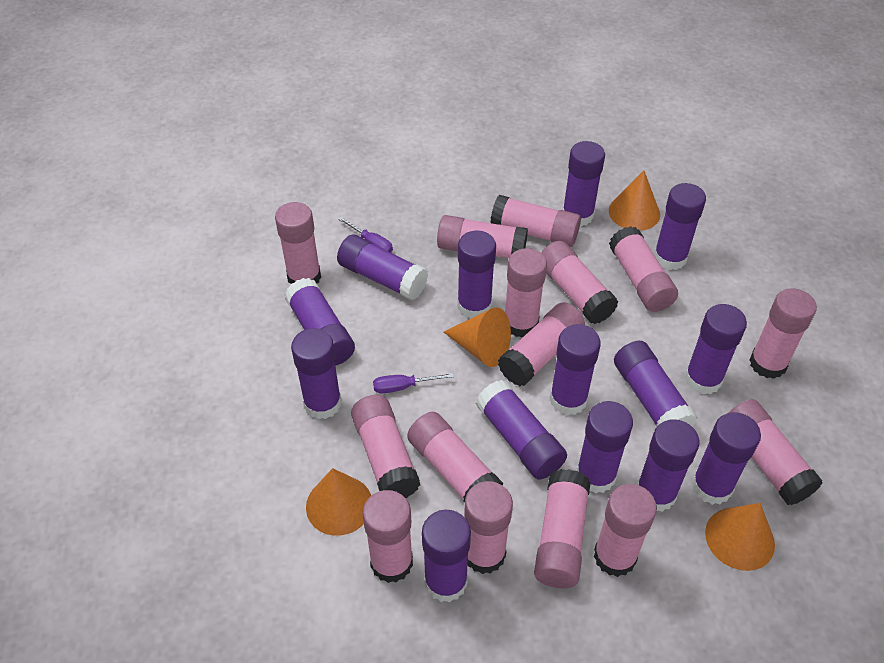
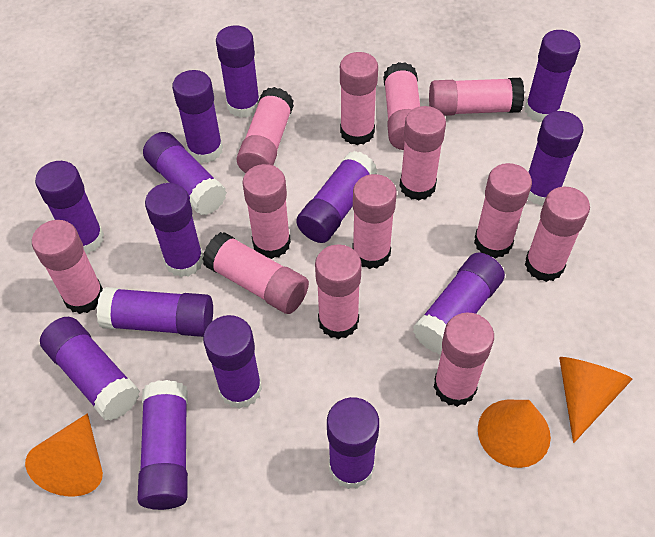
orange cone: [306,468,371,536] [444,307,511,367] [609,170,660,231] [705,503,775,571] = 4 -> [25,413,103,496] [478,400,551,468] [559,357,632,443] = 3
pink glue stick: [275,202,321,284] [351,395,420,498] [362,490,413,583] [407,412,504,502] [437,215,528,258] [465,481,513,574] [490,195,581,247] [498,302,585,386] [505,248,547,338] [534,469,591,588] [541,241,618,324] [594,484,657,577] [609,226,678,312] [729,399,823,505] [750,288,817,379] = 15 -> [32,220,103,314] [202,232,309,314] [237,87,294,173] [242,164,291,259] [315,244,362,339] [340,52,378,145] [352,174,397,269] [383,62,420,150] [399,106,446,201] [429,78,524,116] [434,312,494,407] [474,163,532,258] [525,187,590,282] = 13
purple screwdriver: [338,217,393,253] [373,373,454,393] = 2 -> none = 0

